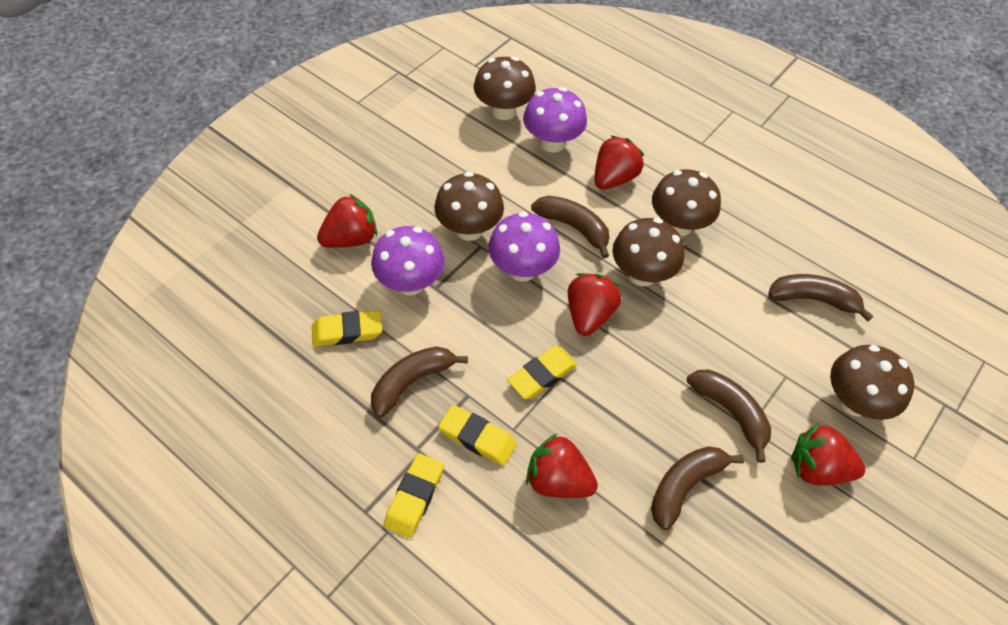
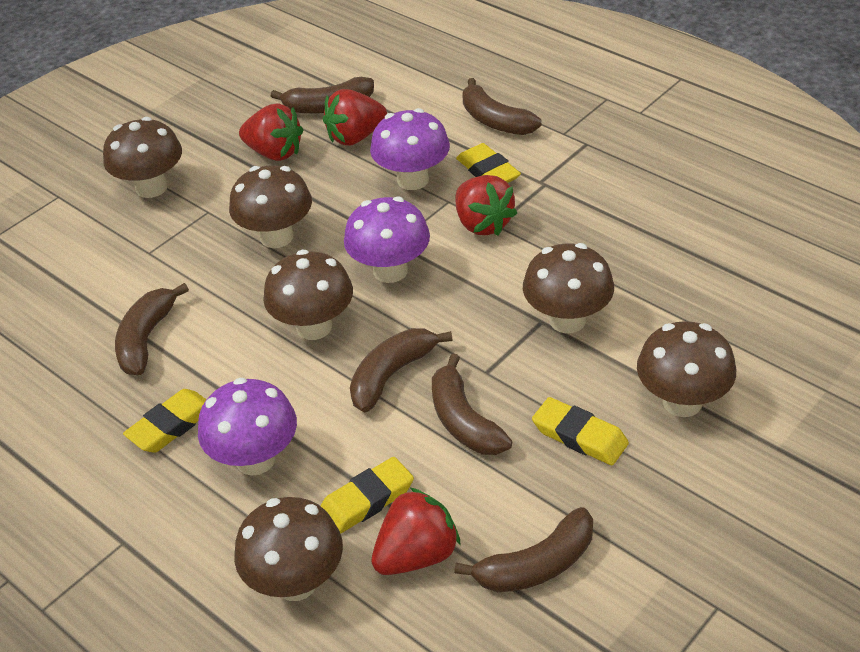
brown banana: [371,346,468,418] [531,196,609,258] [651,446,744,530] [687,370,771,463] [768,274,873,321] = 5 -> [115,283,189,375] [271,77,374,114] [350,328,453,412] [432,354,512,455] [454,507,593,592] [462,78,542,135] = 6
brown mushroom: [434,172,504,241] [474,57,536,120] [612,218,684,286] [652,169,721,236] [830,345,914,420] = 5 -> [103,117,182,198] [229,165,312,248] [234,497,343,601] [263,250,353,340] [523,243,614,333] [637,321,736,417] = 6
red strawberry: [317,194,377,248] [526,434,598,498] [568,273,621,336] [594,135,644,189] [791,423,865,486] = 5 -> [239,103,303,161] [323,89,387,146] [372,488,461,575] [455,175,517,236] = 4

